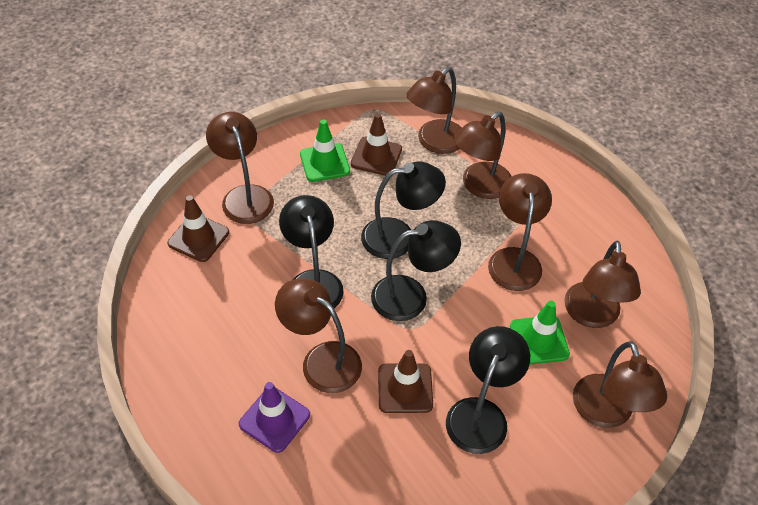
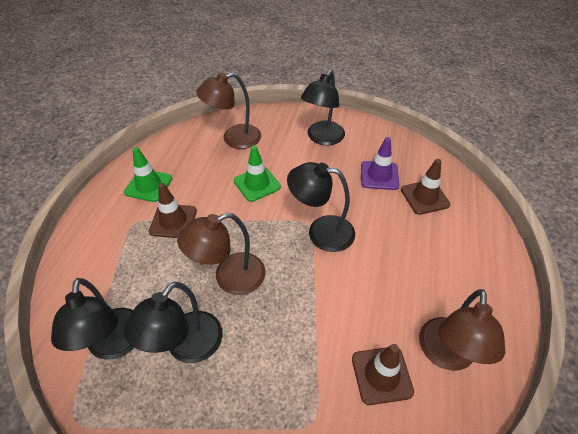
brown lamp: [206,112,274,224] [275,278,362,393] [406,67,462,154] [453,112,512,199] [488,173,552,291] [564,241,641,328] [573,341,667,428] = 7 -> [177,213,266,295] [196,72,261,149] [419,289,505,371] = 3

